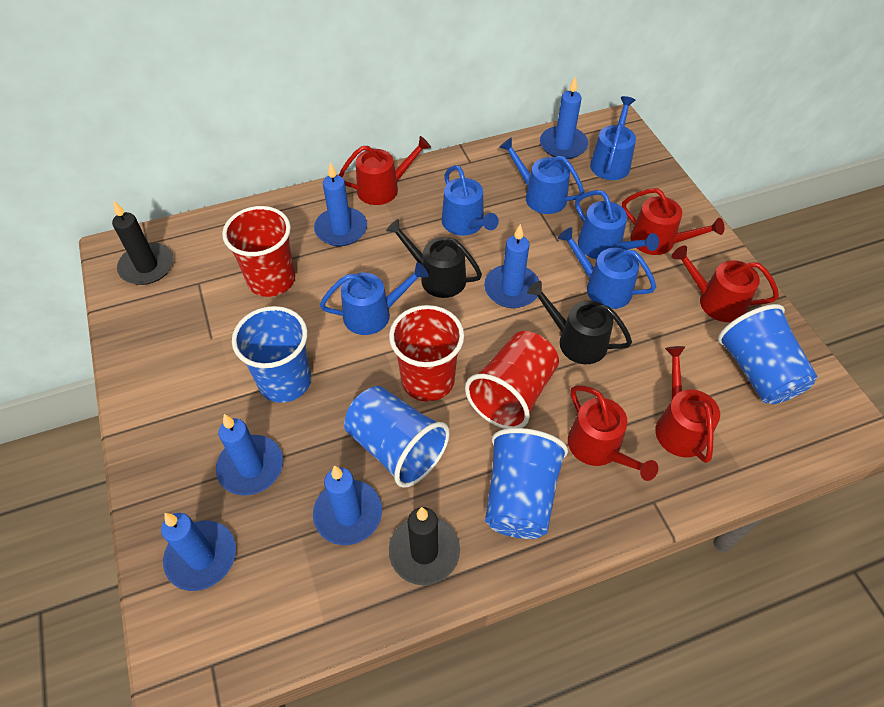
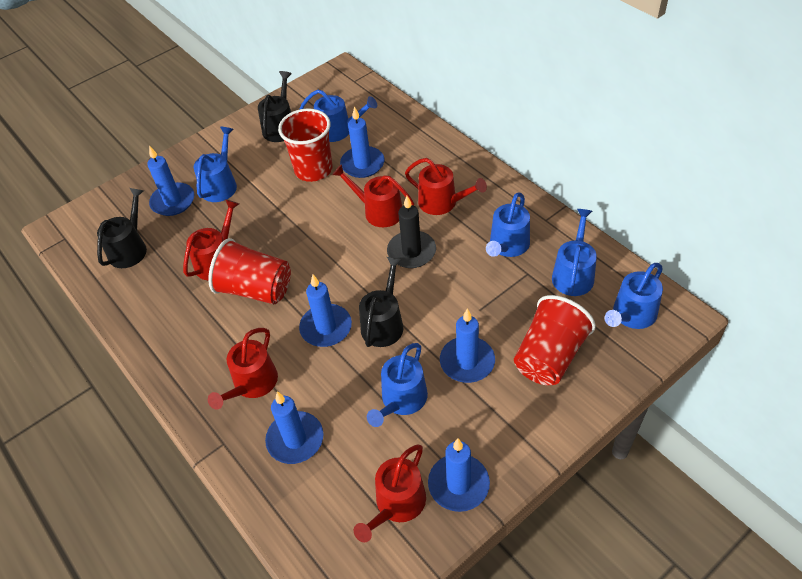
black candle: [112,200,174,285] [389,507,460,585] = 2 -> [387,196,436,268] = 1
black watering can: [386,219,482,298] [527,281,632,364] = 2 -> [97,188,147,268] [258,71,292,142] [359,257,403,347] = 3
blue cup: [232,306,311,403] [344,386,450,488] [485,428,568,539] [718,304,817,404] = 4 -> none = 0

